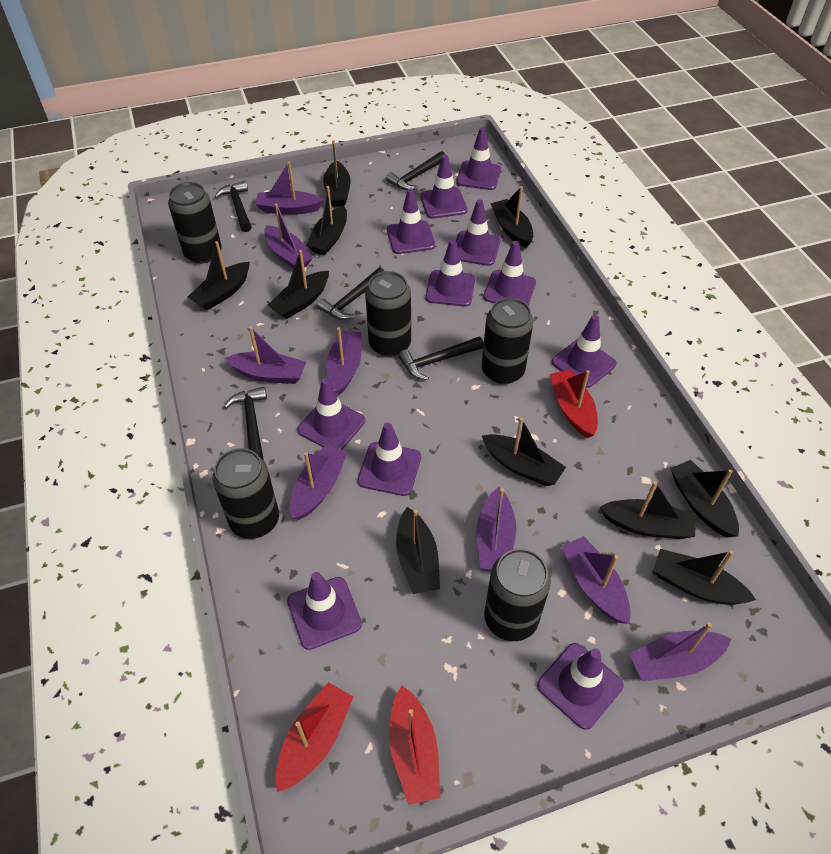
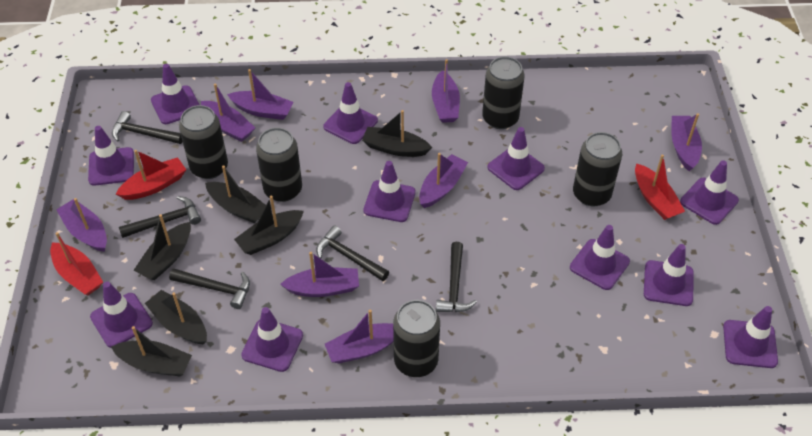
black boat: [188,241,250,310] [268,250,329,319] [306,186,347,255] [323,140,351,207] [396,507,440,594] [482,418,566,486] [490,186,533,248] [599,482,696,539] [653,549,756,605] [670,460,739,537] = 10 -> [111,326,192,376] [134,214,191,280] [145,290,207,344] [205,166,266,223] [234,196,304,255] [362,110,432,157] = 6

